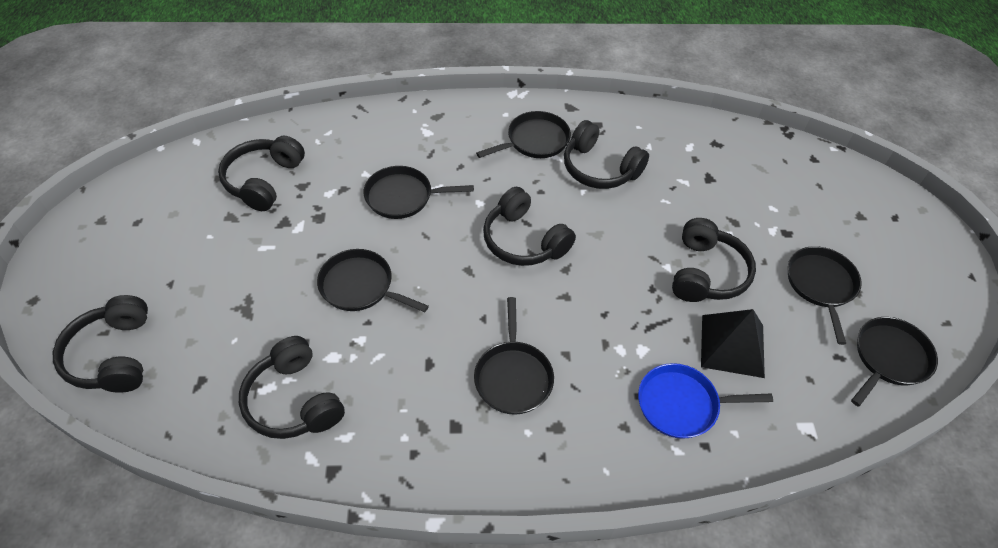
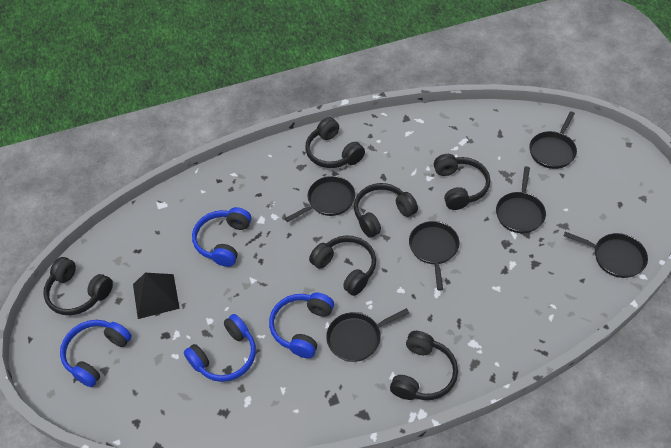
blue headphones: none = 0 -> [60,320,132,387] [184,314,256,382] [192,207,251,267] [269,292,334,358] = 4
blue pan: [638,363,773,439] = 1 -> none = 0

